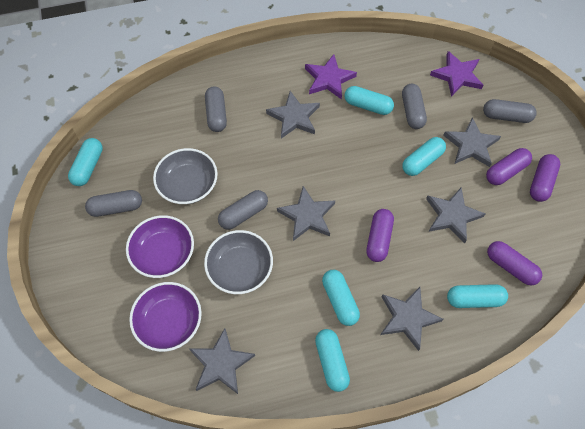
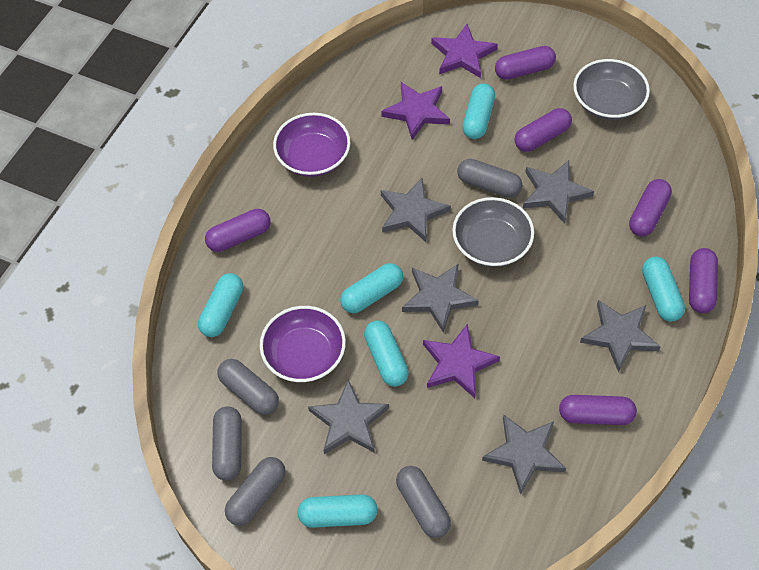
purple capsule: [366,209,394,262] [486,148,532,185] [487,241,542,285] [530,154,560,202] = 4 -> [205,209,271,252] [495,46,556,80] [514,108,572,152] [559,395,637,425] [629,179,672,237] [689,248,718,313] = 6
purple star: [305,54,357,100] [430,51,483,97] = 2 -> [381,82,450,140] [423,324,500,398] [431,24,498,78] = 3

